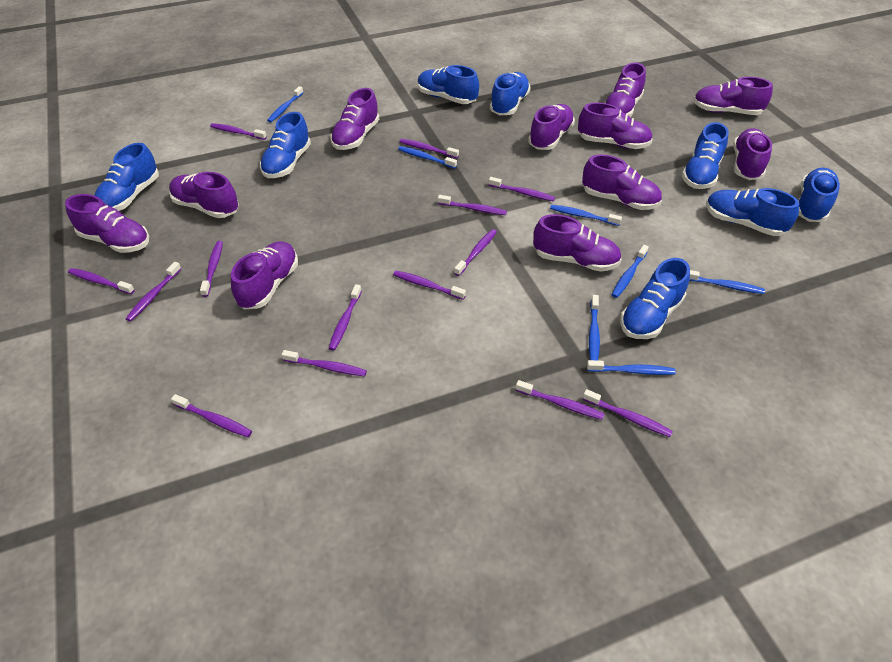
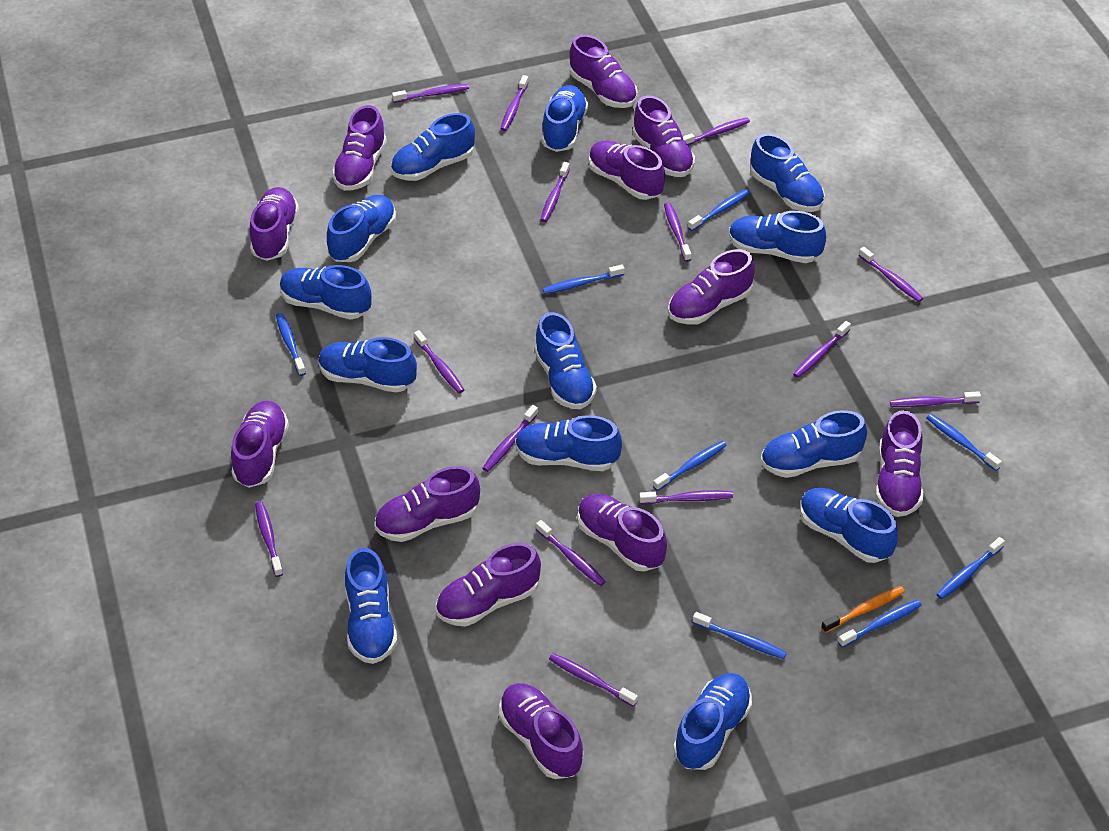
blue shoe: [94,143,159,211] [260,112,311,178] [418,65,479,104] [490,72,531,115] [620,258,690,339] [682,122,729,189] [706,188,799,236] [798,168,840,222] = 8 -> [280,265,372,320] [319,337,417,393] [327,195,396,262] [345,548,397,664] [391,113,475,181] [515,415,622,471] [534,312,597,409] [542,85,588,152] [673,673,752,770] [729,211,826,263] [750,133,825,212] [761,410,867,478] [800,488,898,563] = 13
blue toothbrush: [267,86,304,122] [398,146,457,169] [550,205,622,226] [587,360,676,375] [589,295,600,361] [612,245,649,298] [689,270,765,294] = 7 -> [276,313,306,376] [543,264,625,294] [653,441,727,491] [688,189,750,231] [693,612,787,659] [838,600,922,647] [927,414,1002,471] [936,537,1005,599] = 8
orange toothbrush: none = 0 -> [821,586,905,633] = 1
purple shoe: [65,194,149,253] [169,172,239,218] [231,241,298,310] [331,88,379,150] [528,104,575,150] [533,214,622,272] [578,103,653,149] [582,155,662,210] [605,63,646,117] [693,77,773,115] [733,128,772,180] = 11 -> [231,401,289,488] [250,187,299,261] [332,105,387,191] [374,466,480,542] [436,543,541,626] [499,683,583,779] [570,35,638,108] [577,494,667,571] [589,140,665,200] [632,95,695,177] [668,249,755,325] [876,410,923,517] = 12

